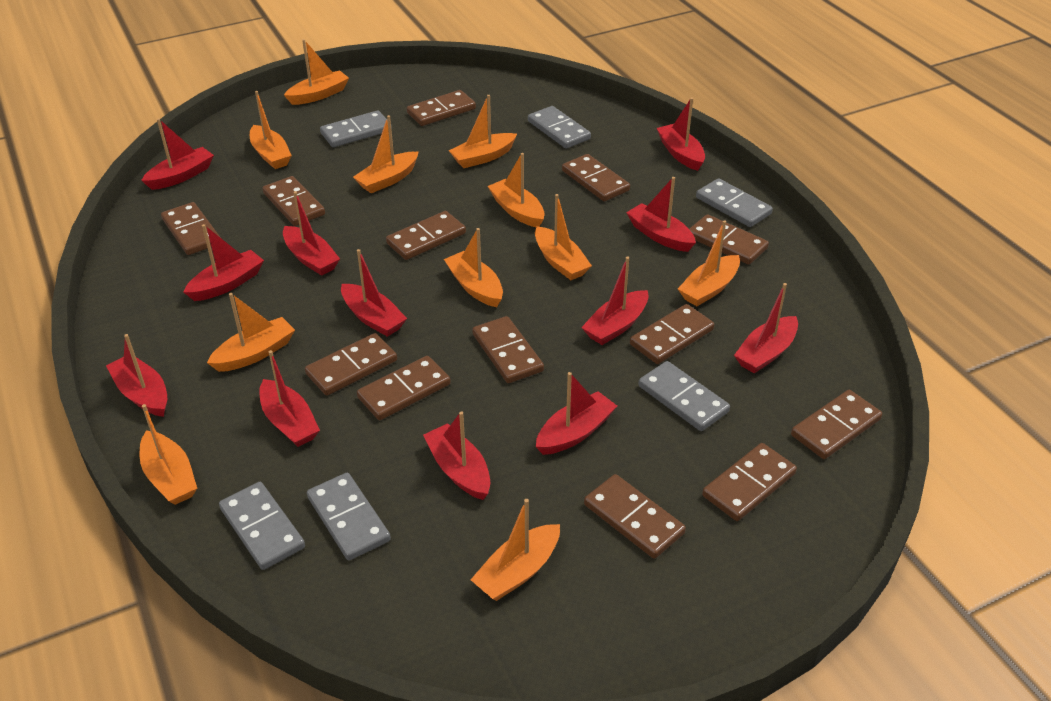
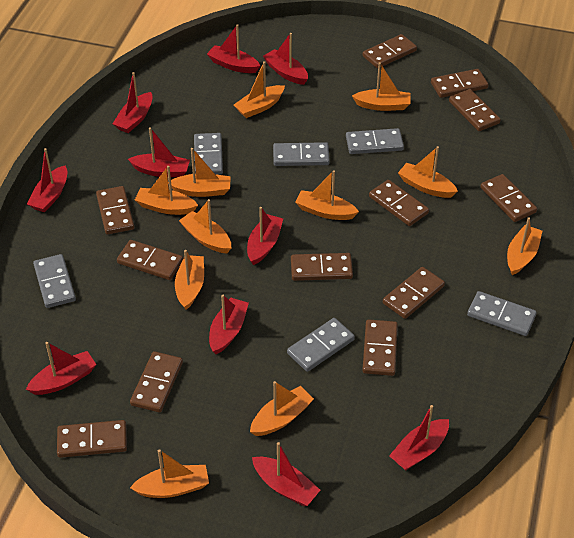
brown domino: [161,202,221,255] [262,176,325,226] [305,333,397,396] [357,356,451,420] [386,211,466,260] [407,90,476,126] [472,316,544,383] [562,154,630,201] [584,474,686,559] [630,304,714,364] [689,214,769,265] [702,443,797,521] [791,390,882,459] = 13 -> [57,420,127,458] [96,186,134,234] [117,240,183,280] [130,351,183,412] [291,253,353,281] [362,319,398,376] [363,34,417,68] [369,180,429,226] [383,267,445,319] [431,69,488,98] [449,89,501,131] [480,174,537,222] = 12
red boat: [106,334,167,417] [141,118,214,190] [184,224,264,301] [259,350,320,447] [283,191,340,276] [341,249,407,337] [423,411,490,500] [536,372,617,455] [581,257,648,345] [626,177,696,252] [657,97,705,171] [734,283,798,373] = 12 -> [26,342,97,395] [27,148,67,212] [113,72,153,133] [128,127,190,177] [207,24,260,73] [209,295,249,354] [247,207,283,265] [252,442,320,506] [263,33,308,85] [389,405,449,470] = 10

